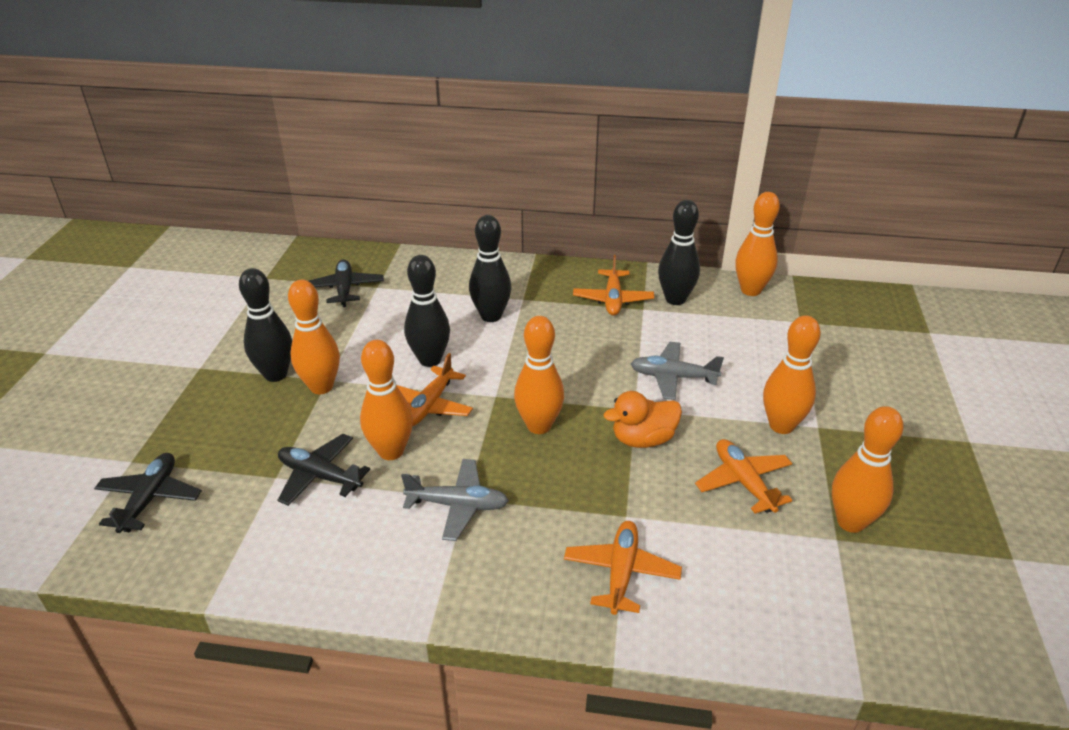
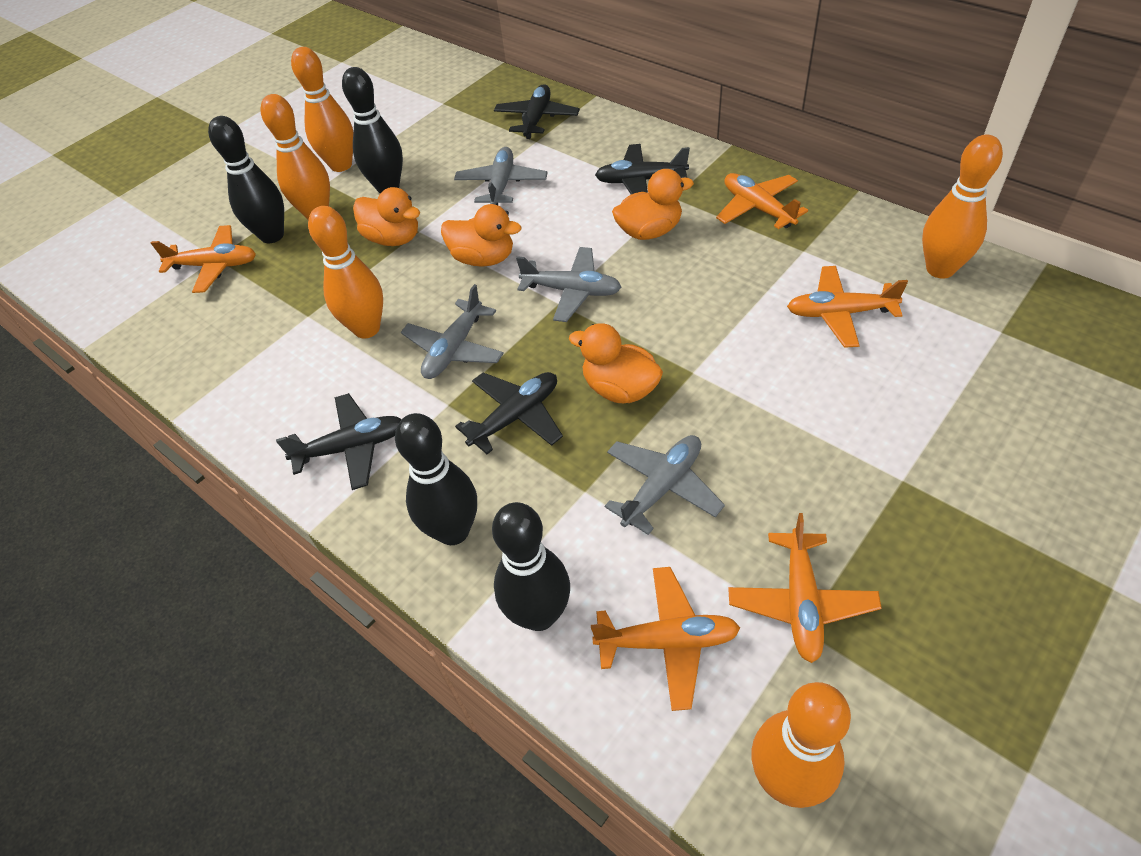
black plane: [94,453,202,533] [278,434,370,506] [309,259,384,307] = 3 -> [276,393,401,490] [455,372,563,454] [494,84,580,139] [595,144,690,194] = 4
grey plane: [401,459,509,541] [631,342,724,400] = 2 -> [401,284,504,379] [454,147,548,205] [516,247,621,322] [605,435,725,535] = 4
orange bowling pin: [288,280,340,394] [360,340,413,460] [514,316,564,434] [735,192,780,296] [763,315,821,434] [832,406,903,533] = 6 -> [260,94,330,220] [291,47,353,172] [308,206,383,338] [751,682,851,808] [922,135,1003,279] = 5
orange duck: [604,391,682,448] = 1 -> [353,187,420,246] [441,204,521,267] [569,323,663,403] [612,169,694,240] = 4
orange plane: [397,353,473,426] [564,521,682,615] [573,255,654,316] [695,439,792,514] = 4 -> [151,225,256,293] [591,567,740,711] [716,173,808,229] [728,513,881,663] [787,266,908,348] = 5

